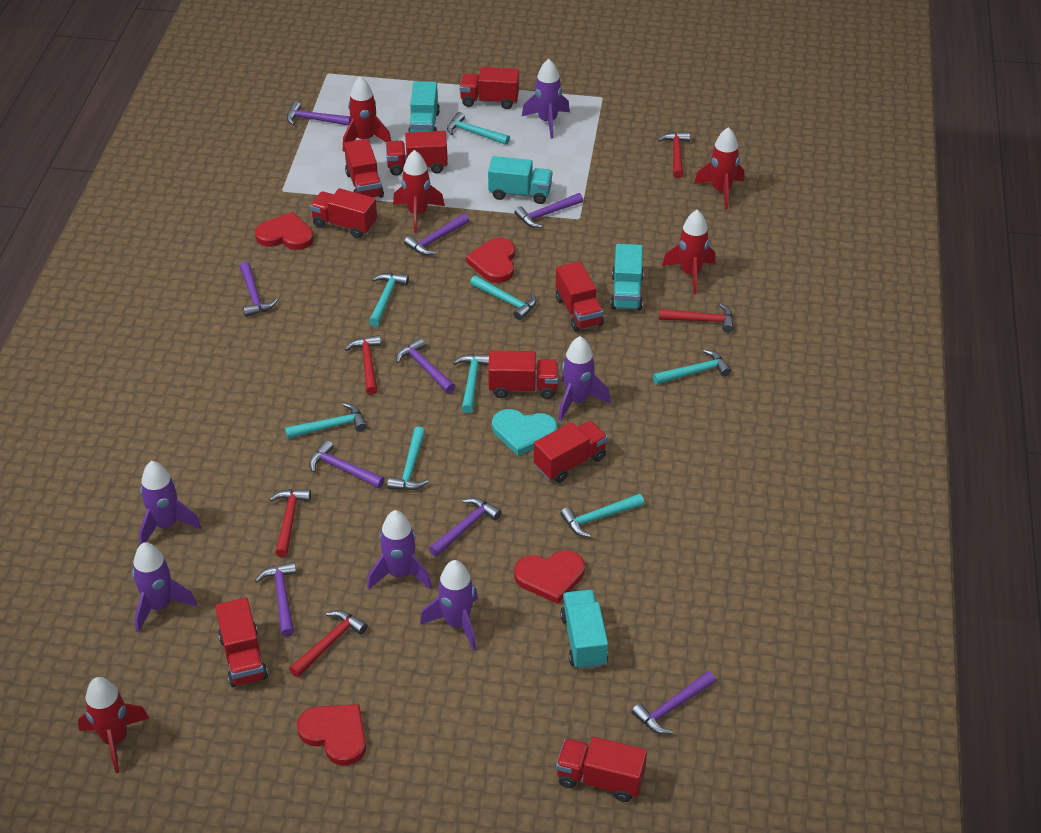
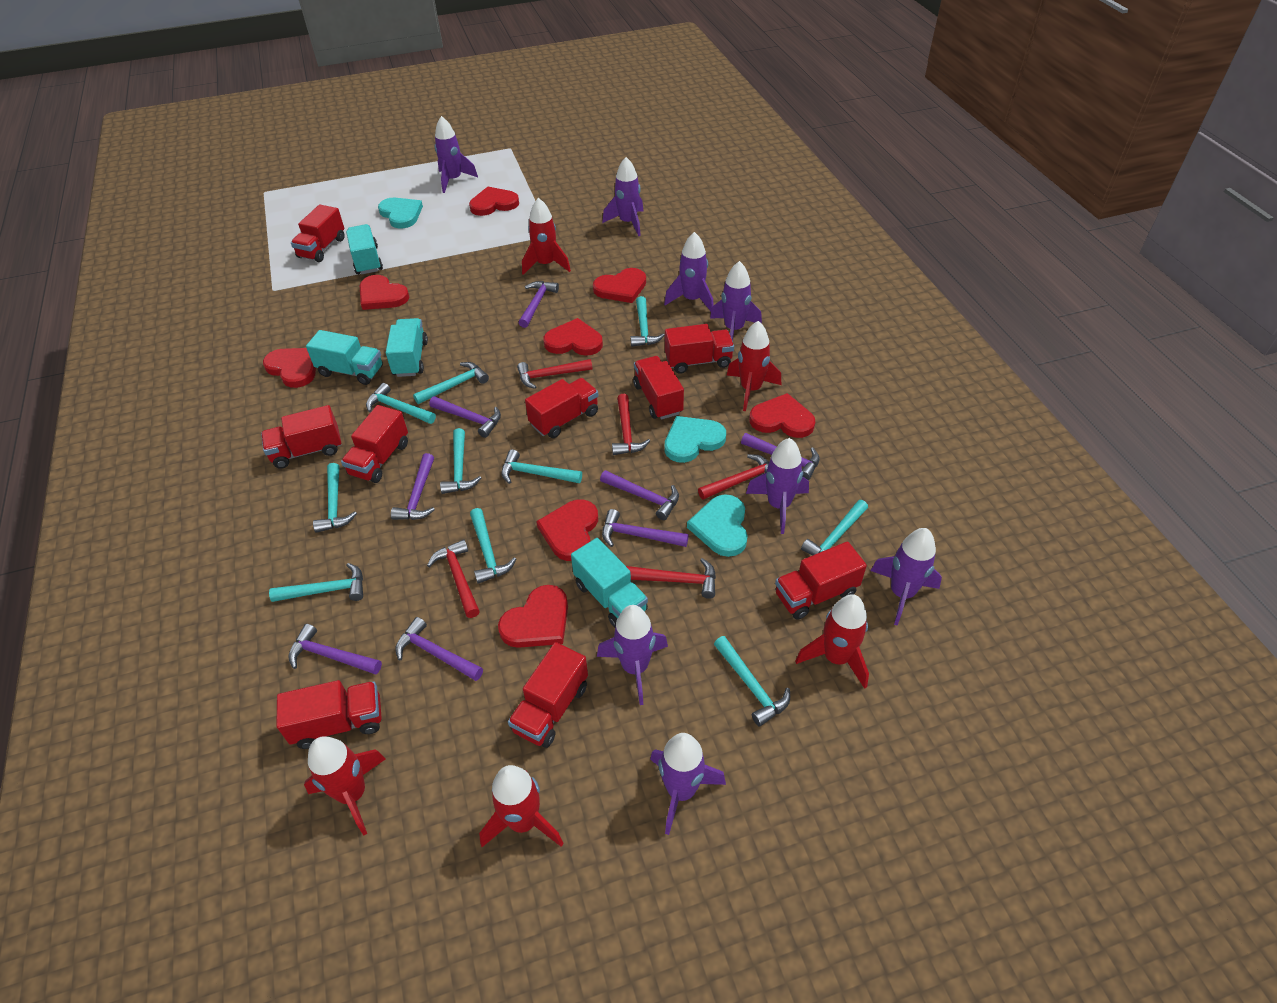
purple hammer: [240,262,278,317] [255,562,297,637] [287,101,351,126] [309,440,385,488] [396,338,455,393] [404,213,469,255] [429,498,502,557] [515,193,583,228] [631,671,716,734] = 9 -> [288,624,382,675] [391,453,435,520] [395,617,483,681] [429,396,501,438] [518,281,559,328] [600,470,679,520] [602,509,689,547] [741,433,820,480] = 8
purple rocket: [132,542,197,633] [139,461,201,545] [367,510,432,590] [420,560,478,651] [522,59,570,139] [558,336,611,421] = 6 -> [435,116,478,193] [597,605,668,705] [602,157,643,236] [650,733,726,835] [664,232,714,311] [710,261,762,341] [746,438,809,534] [871,528,942,626] = 8
red heart: [255,212,314,250] [297,704,366,766] [466,238,515,283] [514,550,585,604] = 4 -> [263,348,316,388] [359,275,409,310] [469,187,519,216] [498,585,568,648] [536,500,598,561] [543,318,603,356] [593,268,646,303] [749,393,815,438] = 8
turquoise hammer: [285,403,367,439] [369,273,409,326] [387,427,429,490] [447,112,510,145] [453,354,489,413] [470,275,536,320] [560,493,644,537] [653,349,731,385] = 8 -> [269,563,363,602] [313,463,357,533] [366,383,436,424] [413,362,489,404] [440,428,481,494] [470,508,516,584] [501,449,582,484] [630,296,665,347] [714,636,790,727] [801,500,868,555] = 10
turquoise heart: [492,409,557,456] = 1 -> [378,198,423,229] [665,416,726,463] [687,494,748,557] = 3

